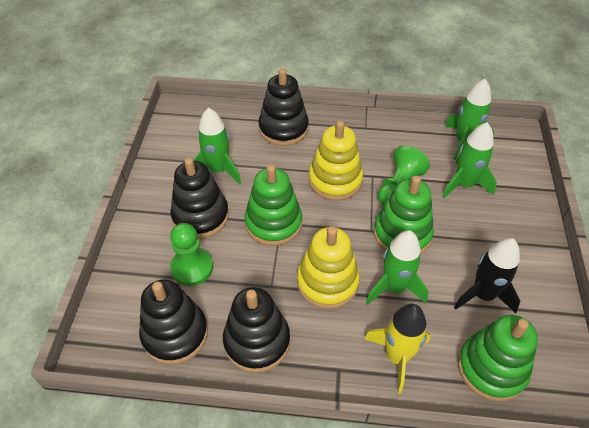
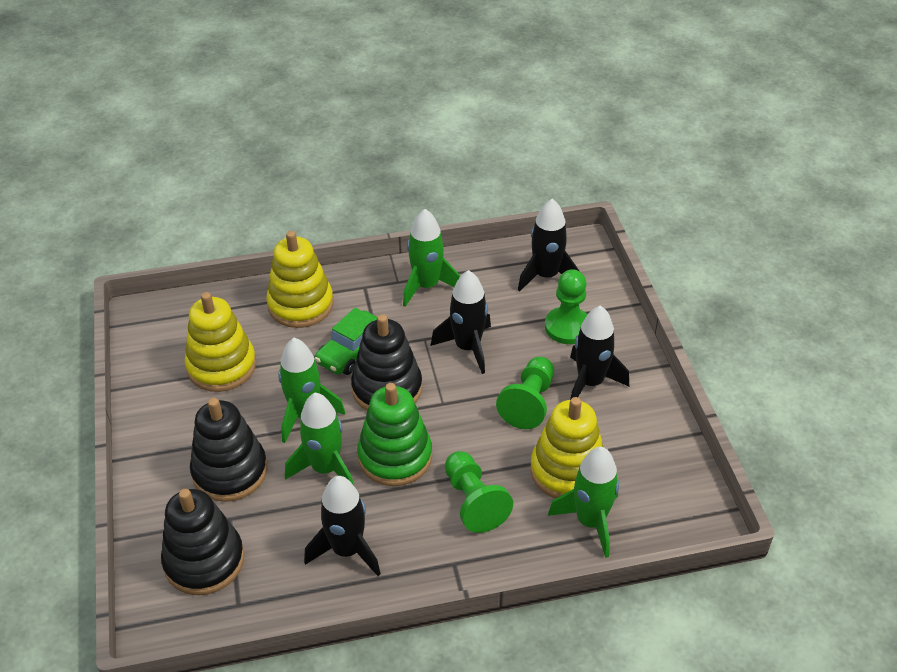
black rocket: [454,238,520,313] = 1 -> [304,476,381,576] [430,270,491,374] [518,199,579,292] [570,305,629,400] = 4
black stacking toy: [139,280,208,365] [170,157,229,239] [223,287,290,373] [258,68,309,146] = 4 -> [161,489,244,595] [190,398,267,502] [351,314,422,411] = 3
green car: none = 0 -> [315,308,378,375] = 1
green pawn: [170,223,213,286] [378,145,430,205] = 2 -> [445,451,513,533] [496,357,554,429] [545,269,588,344] = 3
green stacking toy: [244,164,302,246] [374,176,434,254] [458,315,538,402] = 3 -> [357,383,432,486] = 1
yellow rocket: [364,304,430,393] = 1 -> none = 0
yellow stacking toy: [297,226,360,309] [309,121,363,201] = 2 -> [185,292,256,392] [266,231,333,328] [530,397,603,499] = 3

